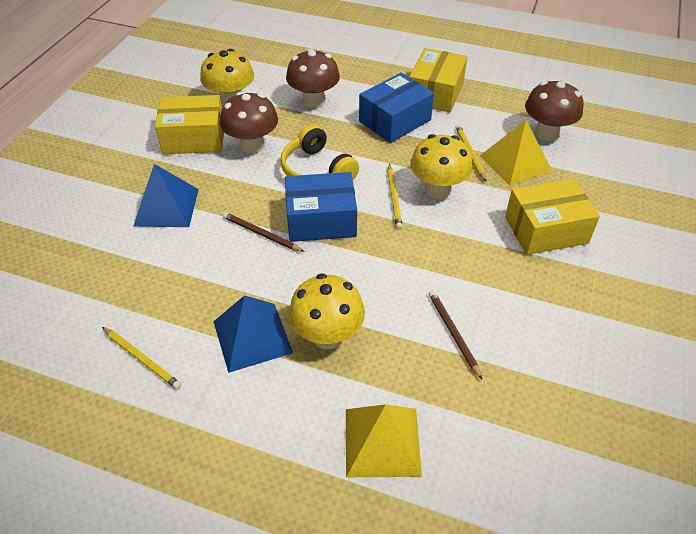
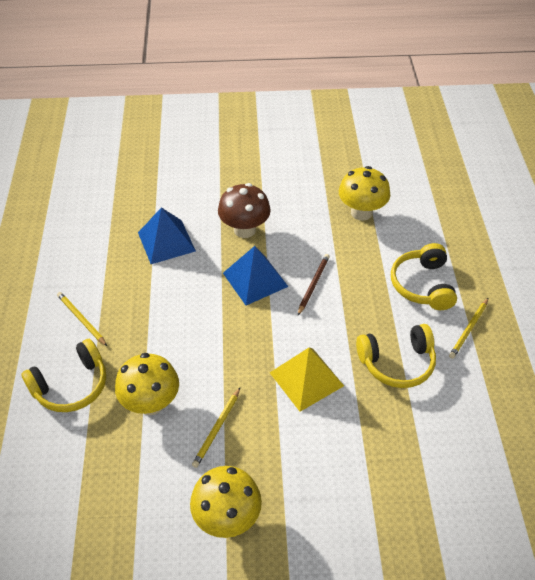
blue box: [285,172,357,242] [359,73,434,143] = 2 -> none = 0
brown mushroom: [220,92,278,154] [286,48,340,108] [525,80,583,141] = 3 -> [218,183,271,238] = 1
brown pencil: [223,212,305,252] [429,291,482,379] = 2 -> [298,254,330,315] = 1
yellow box: [155,95,224,154] [409,48,467,113] [505,179,600,255] = 3 -> none = 0
yellow headphones: [280,124,359,180] = 1 -> [21,339,106,412] [356,324,436,388] [391,243,457,310] = 3
yellow pyramid: [346,404,422,477] [480,120,552,186] = 2 -> [270,347,344,412] = 1

